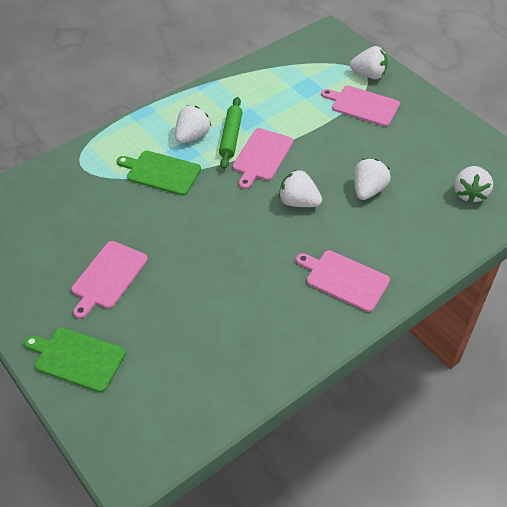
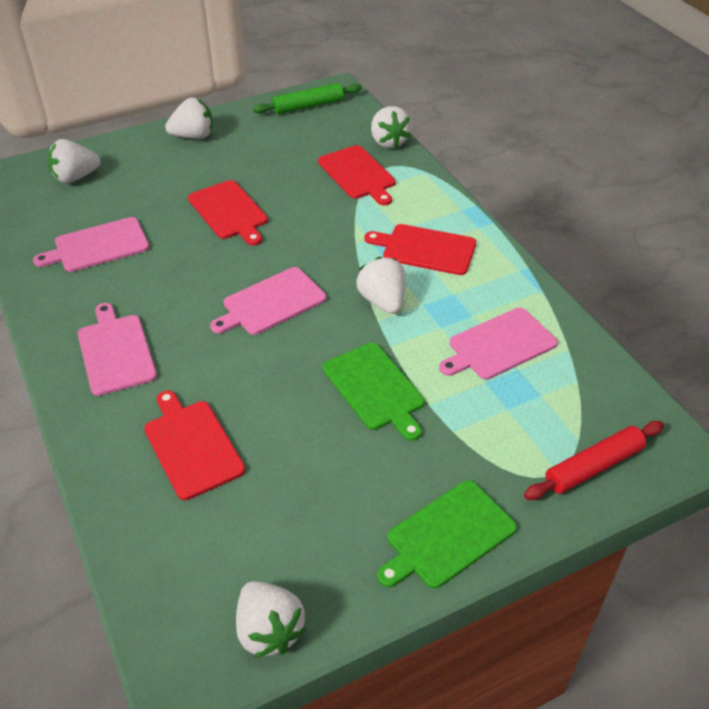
red cutting board: none = 0 -> [144,390,245,500] [188,180,268,246] [318,145,396,205] [365,224,476,275] = 4
red rolling pin: none = 0 -> [524,421,664,500] = 1

